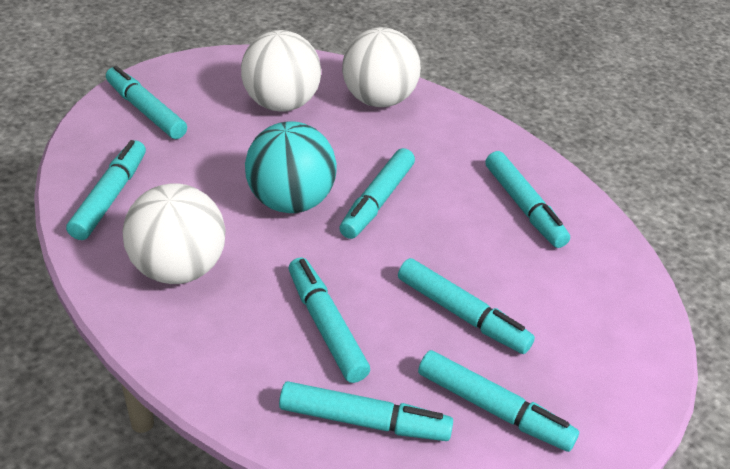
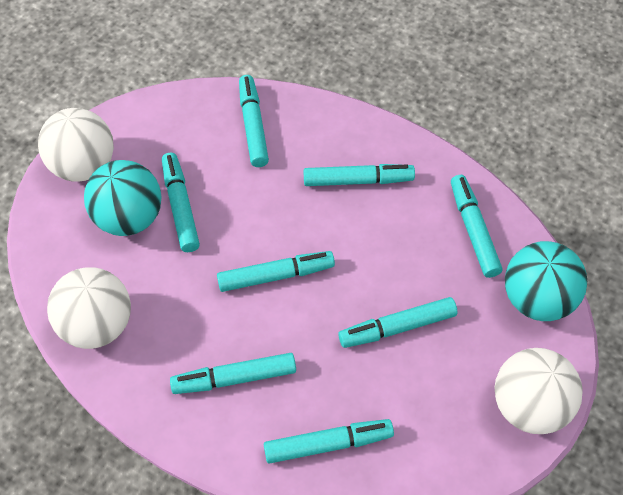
turquoise ball: [245,121,337,213] = 1 -> [84,160,162,236] [505,241,587,321] = 2

